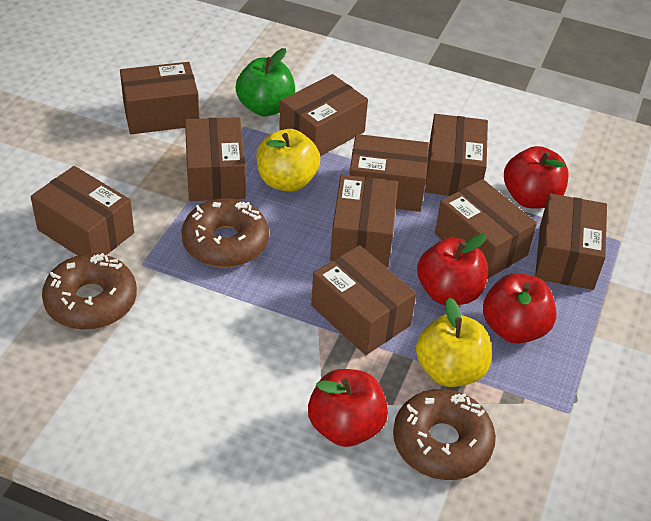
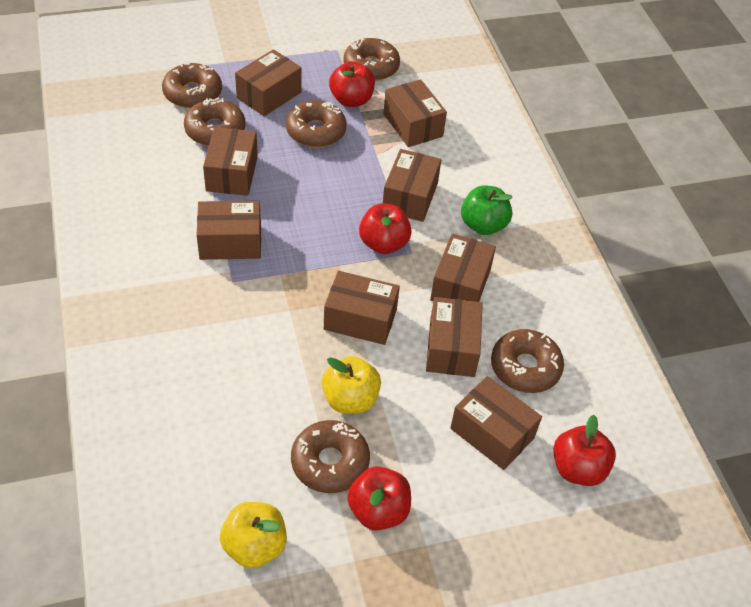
brown box: [30,166,134,256] [120,62,199,134] [185,117,245,201] [279,74,368,156] [311,245,416,355] [330,174,398,267] [349,134,429,212] [425,114,488,196] [435,179,537,279] [535,193,607,290] = 10 -> [197,201,261,260] [203,127,258,196] [235,49,302,116] [324,271,400,345] [383,149,441,222] [384,79,447,147] [426,297,483,377] [430,233,496,302] [450,376,542,470] = 9
brown donut: [42,253,137,330] [181,198,269,268] [393,389,496,480] = 3 -> [162,63,222,108] [184,98,245,146] [286,100,347,148] [291,420,370,493] [343,38,400,81] [491,329,564,393] = 6

